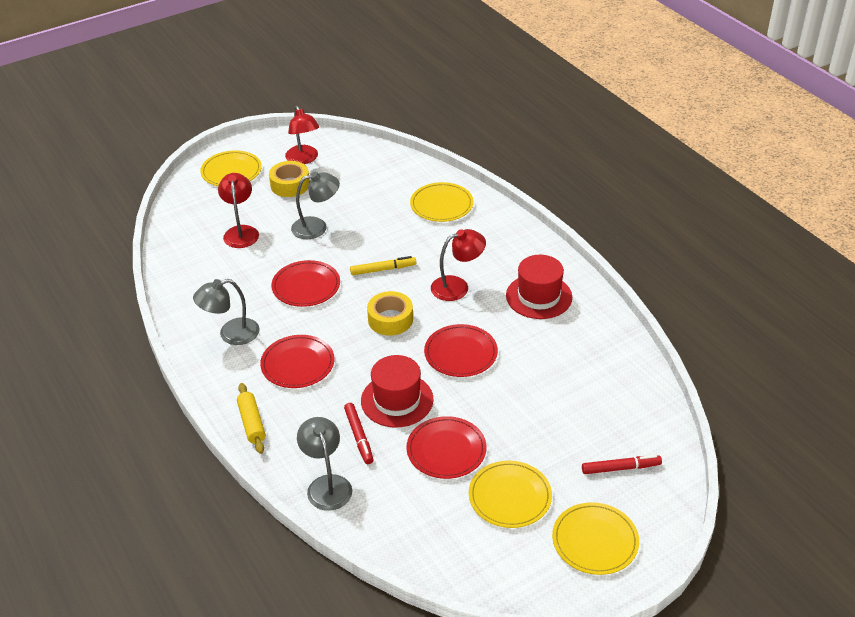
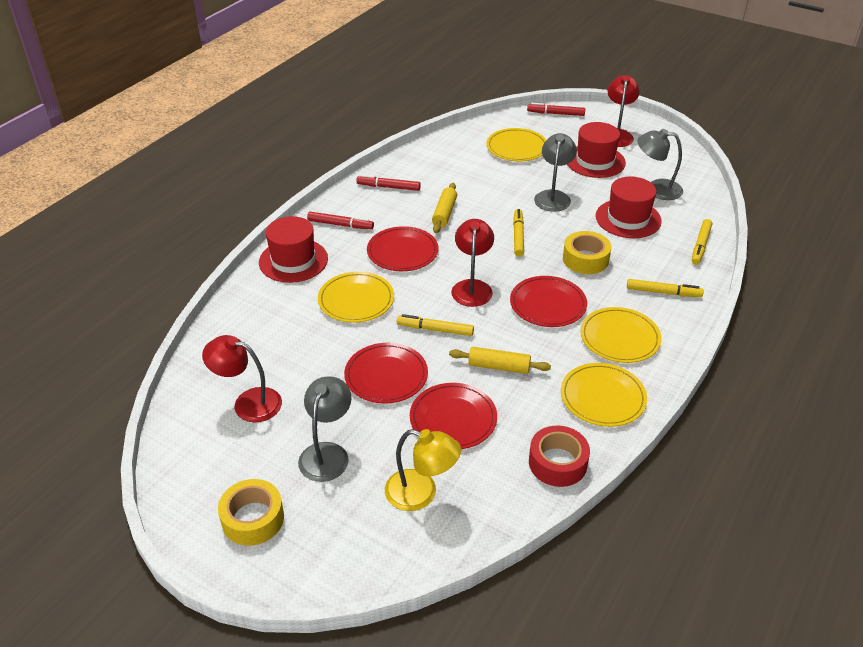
red hat: [361,355,433,428] [506,255,572,319] = 2 -> [259,216,328,283] [567,122,626,178] [596,176,662,238] = 3
red marker: [344,403,374,464] [582,455,662,474] = 2 -> [307,212,374,229] [356,175,421,191] [527,103,585,116] = 3
red tape: none = 0 -> [529,425,590,487] = 1
yellow lamp: none = 0 -> [385,429,461,511] = 1
yellow marker: [350,256,416,275] = 1 -> [397,314,474,336] [513,209,524,257] [627,279,704,297] [692,219,712,265] = 4
yellow rolling pin: [237,383,266,454] = 1 -> [432,183,457,233] [449,347,551,374] = 2

